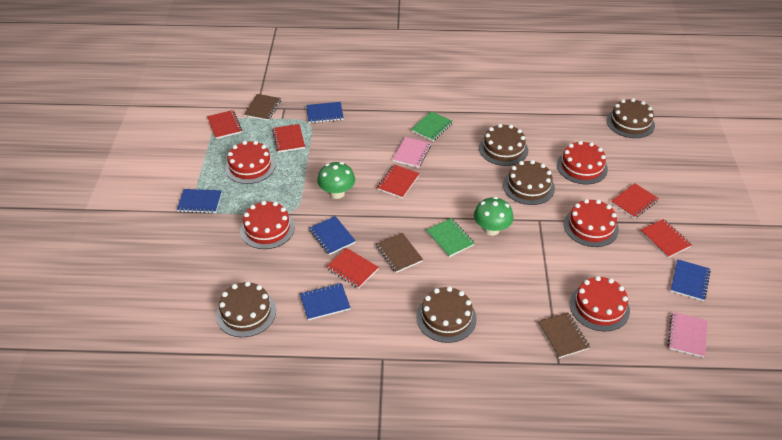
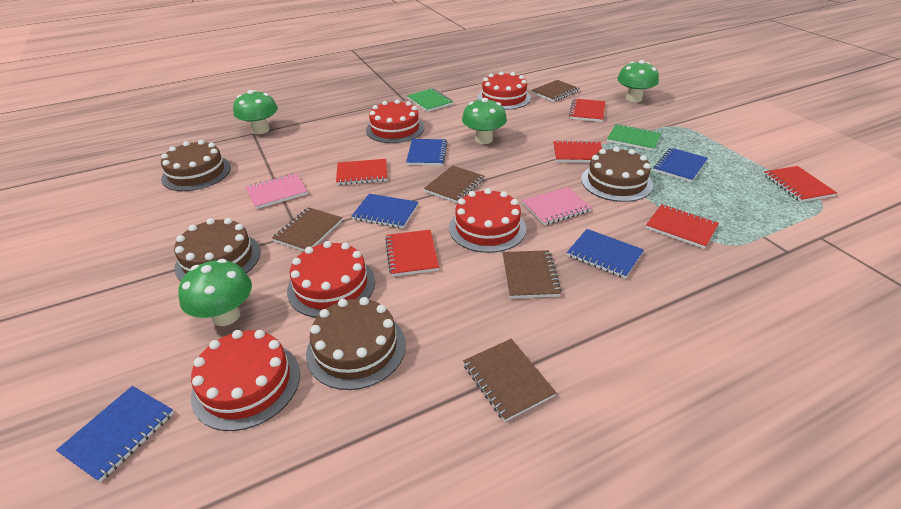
brown cake: [216,281,276,337] [416,286,477,343] [479,124,528,166] [503,160,555,205] [607,98,655,138] = 5 -> [161,140,231,191] [174,218,261,281] [306,297,406,390] [581,147,653,202] = 4
brown notebook: [244,94,281,121] [376,233,423,273] [538,312,590,358] = 3 -> [272,207,342,251] [424,165,484,203] [463,339,557,422] [503,250,562,298] [531,80,580,102] = 5
green mushroom: [317,162,355,199] [474,197,514,236] = 2 -> [178,259,252,326] [233,90,278,134] [462,98,507,144] [617,60,659,102] = 4

